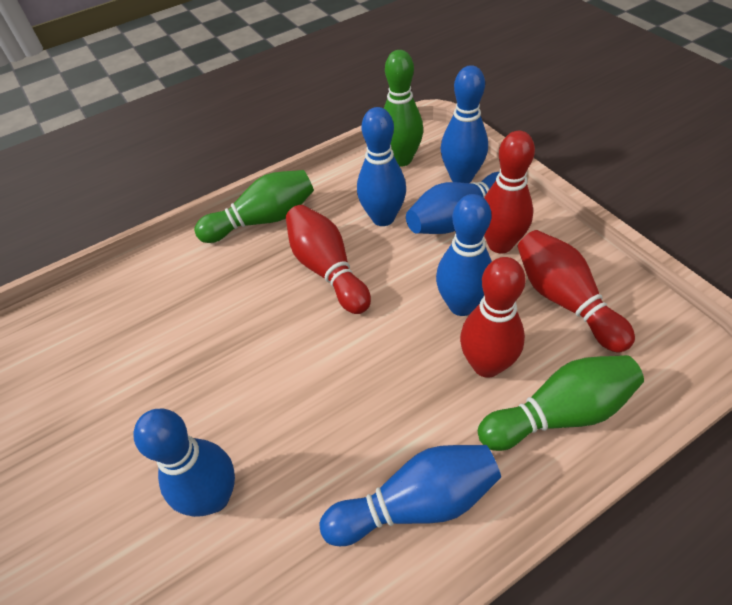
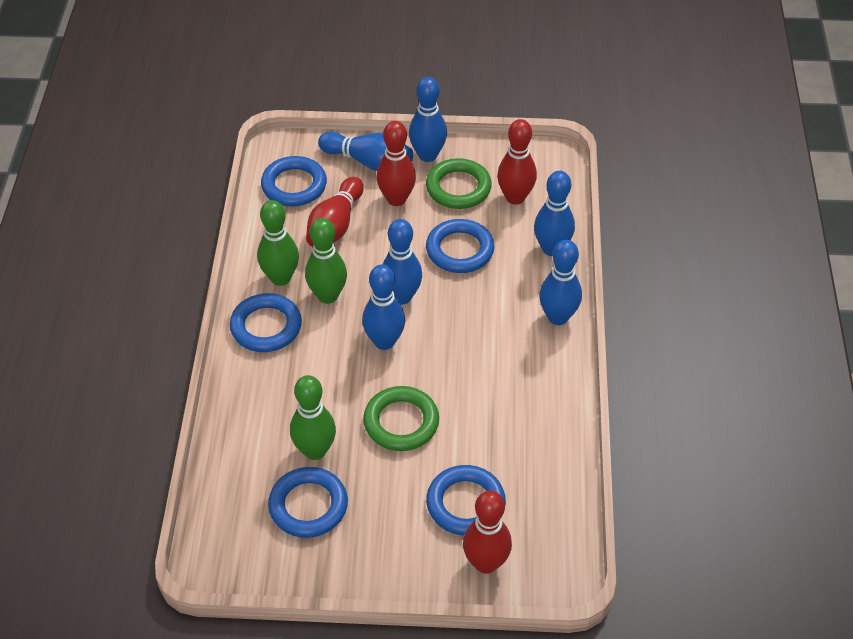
blue ring: none = 0 -> [230,293,302,352] [261,156,327,206] [268,467,348,538] [426,219,494,273] [426,465,506,536] = 5
green ring: none = 0 -> [363,386,439,451] [426,158,492,209] = 2

